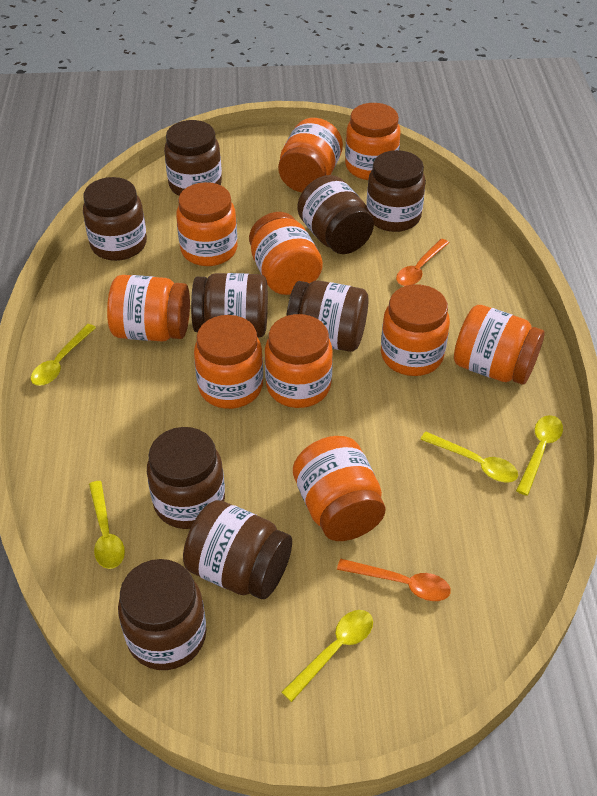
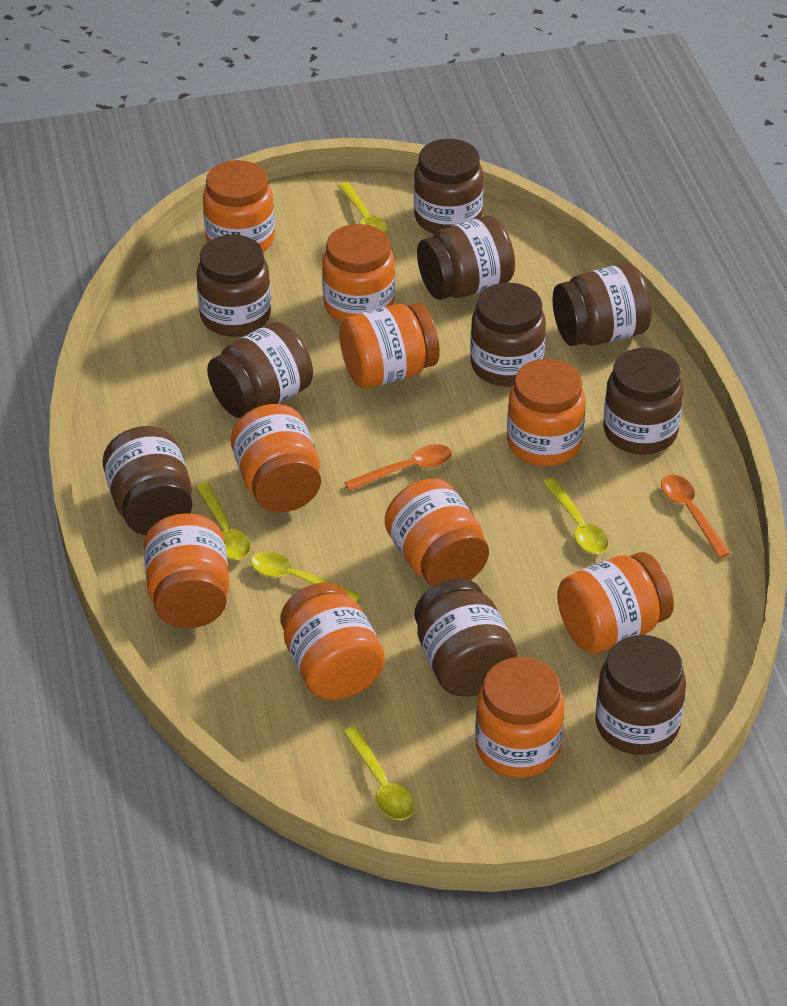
brown jar: [83,177,147,261] [118,559,207,670] [147,427,225,529] [164,120,222,196] [183,500,292,599] [191,273,268,338] [286,280,368,352] [297,175,374,254] [366,150,426,232] = 9 -> [103,426,193,535] [196,235,271,337] [207,322,313,418] [414,139,483,234] [414,579,517,697] [417,216,515,300] [470,283,546,387] [553,264,652,346] [595,635,686,755] [603,348,683,455] = 10

